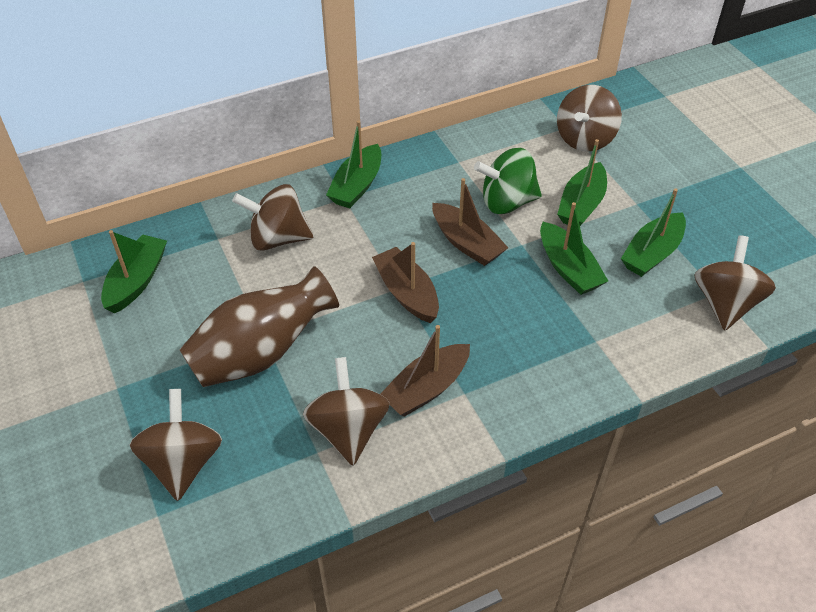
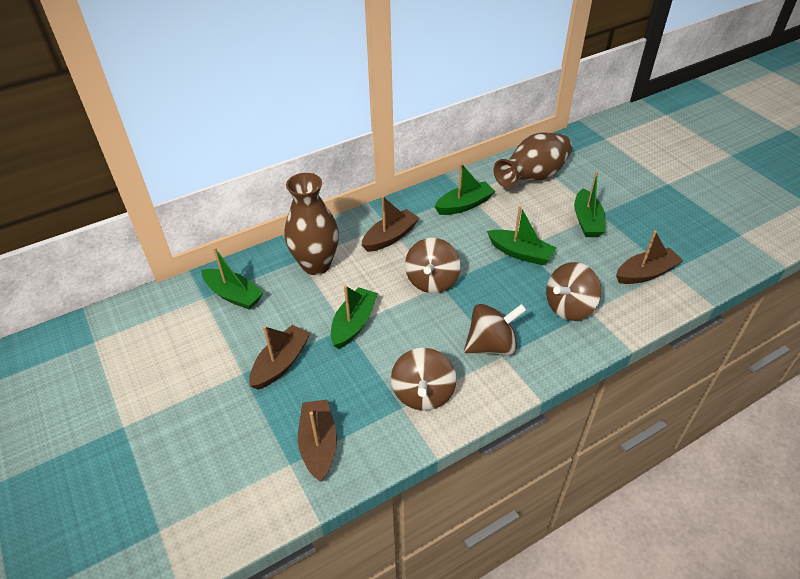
brown boat: [372,242,439,323] [380,325,470,417] [432,178,508,266] = 3 -> [249,325,311,390] [298,400,337,482] [362,196,419,252] [616,230,683,284] = 4
brown spinning top: [130,389,222,501] [232,184,313,251] [303,357,390,466] [557,85,622,151] [695,235,776,331] = 5 -> [391,348,456,410] [405,238,461,293] [464,304,527,355] [546,262,601,321] = 4
brown vase: [179,266,339,387] = 1 -> [285,173,339,275] [494,133,572,188] = 2
green spinning top: [474,148,542,214] = 1 -> none = 0

